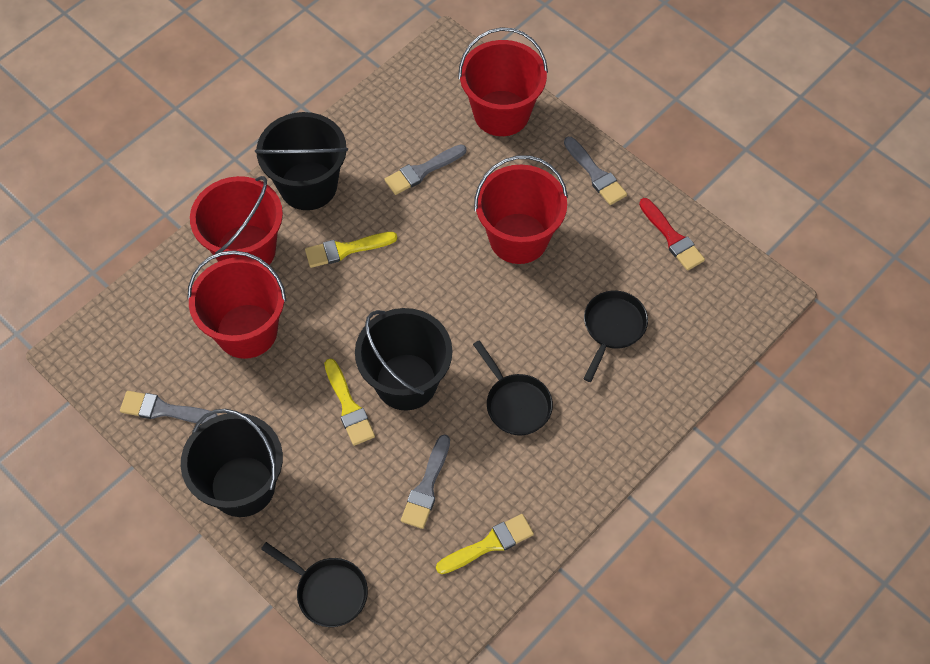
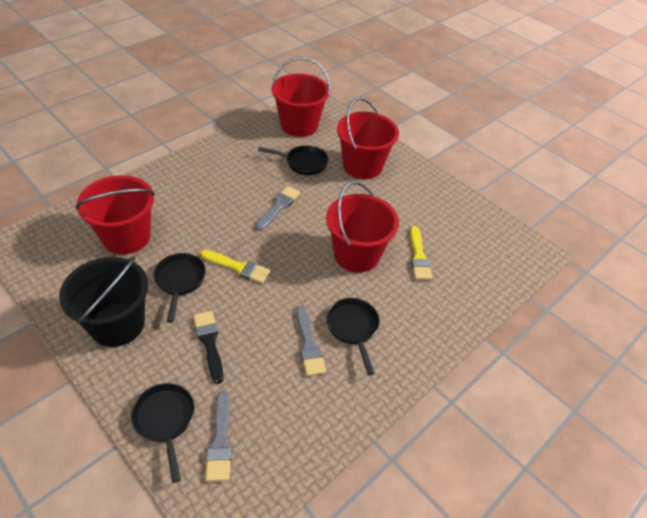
black brush: none = 0 -> [193,311,224,384] = 1
black bucket: [181,409,283,517] [255,112,348,210] [355,308,452,411] = 3 -> [59,256,148,347] = 1
black pan: [261,542,368,627] [473,340,553,436] [584,291,648,382] = 3 -> [131,383,195,483] [153,253,206,323] [258,145,328,175] [326,298,380,375] = 4
grey brush: [120,391,218,424] [384,145,466,195] [401,435,450,529] [564,137,627,205] = 4 -> [205,391,232,482] [255,186,300,231] [296,306,326,376] = 3
red brush: [639,198,705,271] = 1 -> none = 0
yellow brush: [305,232,397,268] [324,358,375,446] [436,514,534,574] = 3 -> [201,250,270,284] [410,226,432,280] = 2

